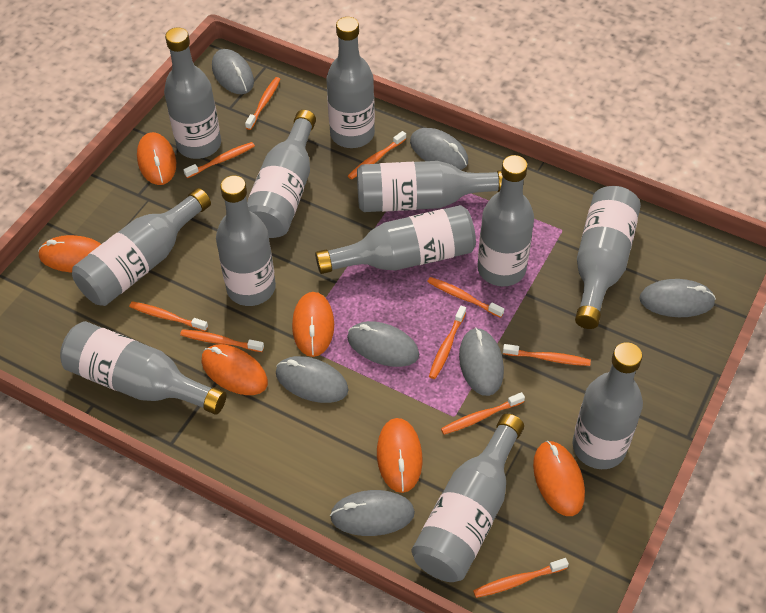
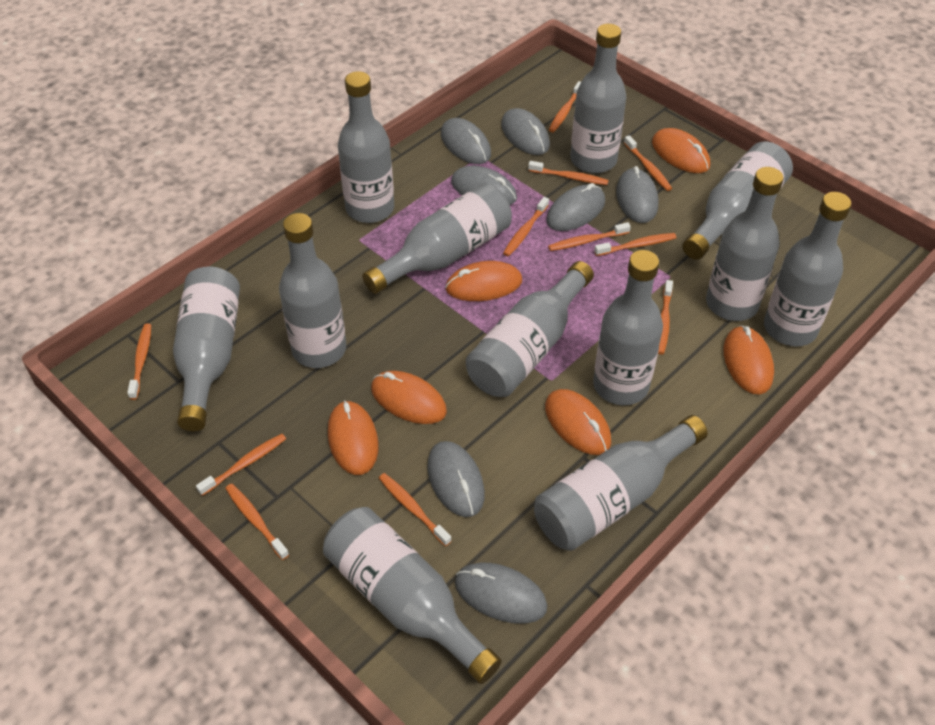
orange toothbrush: [129,301,208,332] [180,329,264,352] [183,142,255,178] [245,77,280,130] [348,131,406,180] [427,277,504,318] [429,306,466,379] [441,392,525,435] [473,558,569,598] [503,344,591,366] = 10 -> [127,324,151,400] [196,434,286,496] [225,484,289,560] [379,473,451,546] [503,197,549,256] [528,161,609,185] [548,222,631,251] [549,81,581,132] [594,233,676,256] [624,135,672,191] [658,280,673,355] = 11

